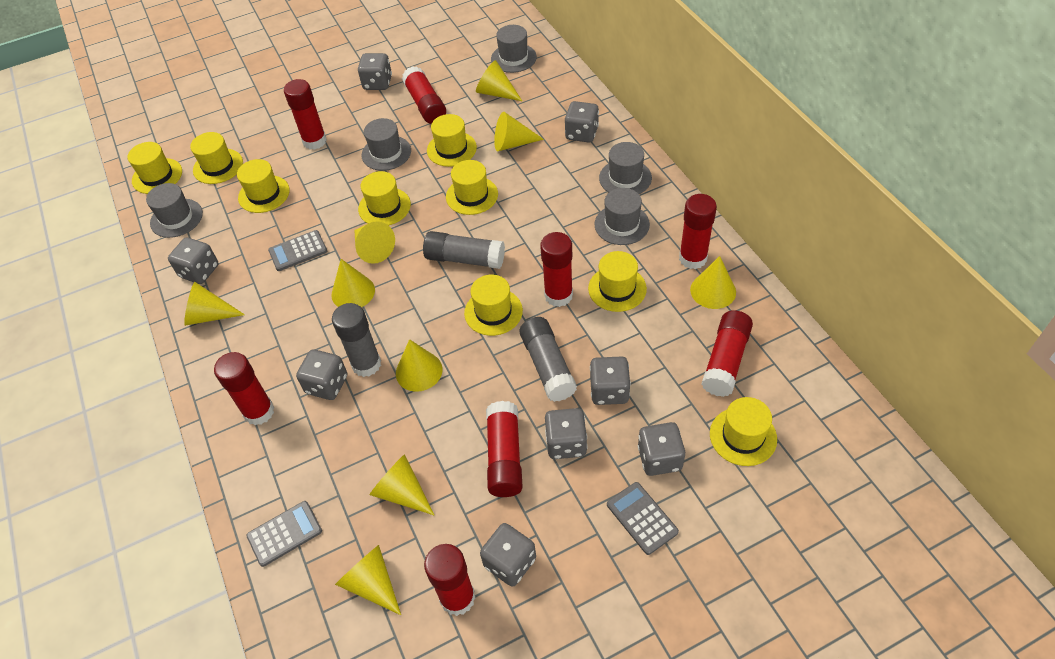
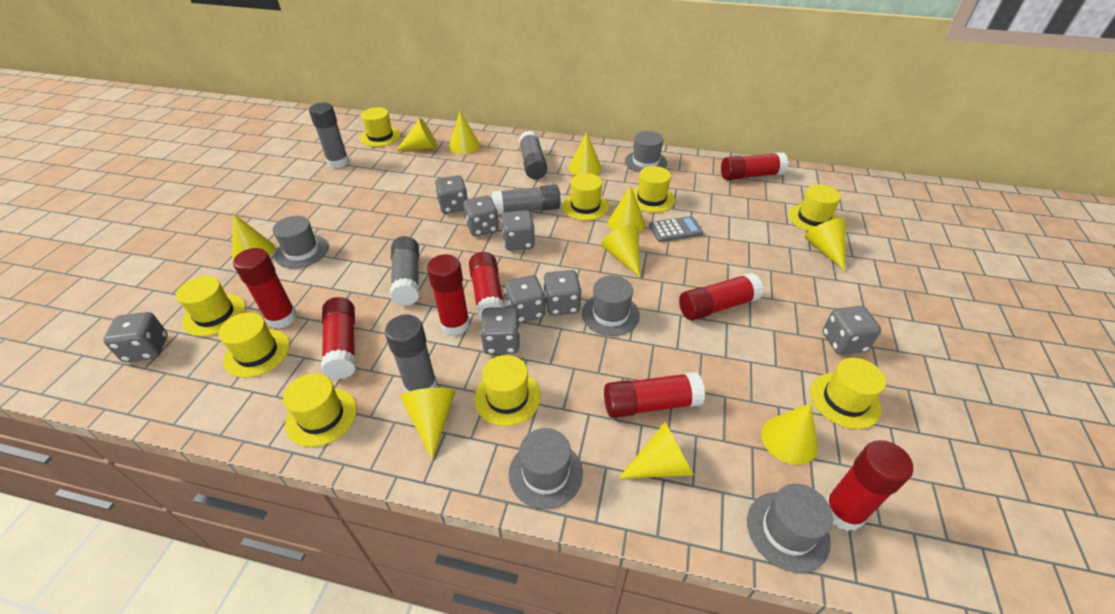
grey calculator: [246,501,322,567] [268,230,327,271] [607,482,679,555] = 3 -> [649,216,703,242] = 1
grey glue stick: [332,303,381,377] [423,231,505,269] [519,317,577,402] = 3 -> [309,102,349,168] [385,314,437,392] [390,236,419,306] [492,185,561,215] [519,131,548,179] = 5
yellow cone: [184,282,245,326] [331,259,375,307] [335,545,401,615] [354,221,395,264] [369,454,434,515] [396,339,442,392] [476,60,522,101] [494,112,544,151] [690,256,736,309] = 9 -> [232,214,275,260] [396,118,437,151] [400,388,455,460] [449,111,480,154] [569,132,602,175] [601,225,640,277] [608,185,645,233] [618,422,694,479] [761,403,818,465] [805,218,846,271] = 10

